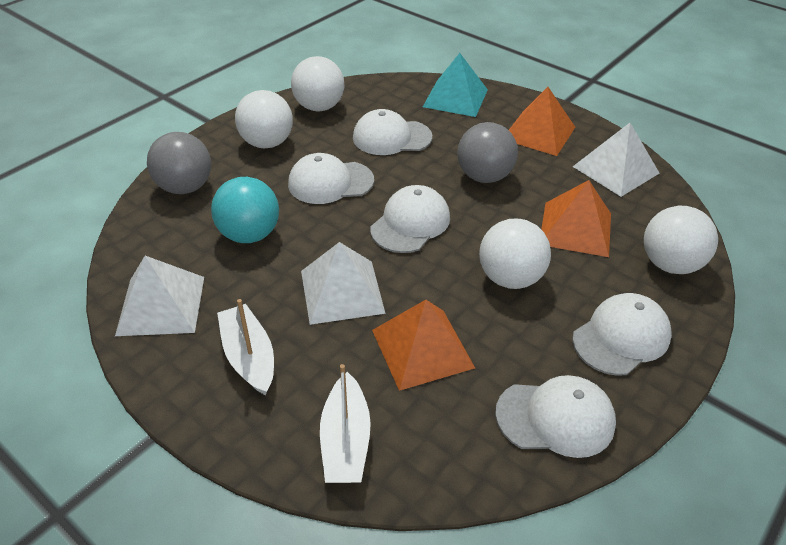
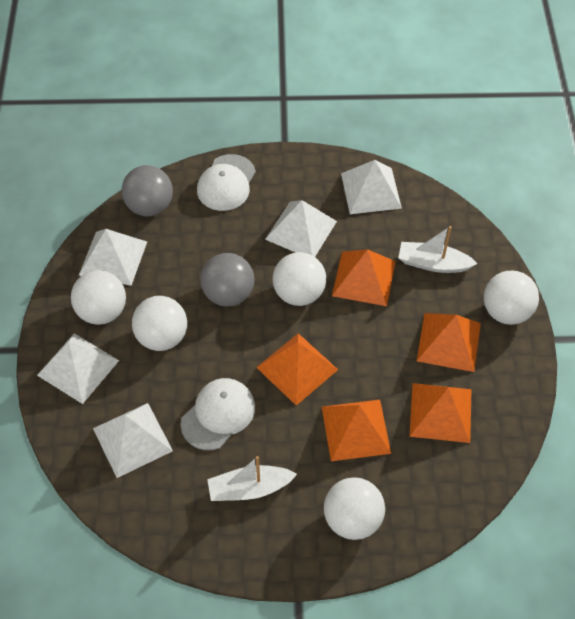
orange pyramid: [372,300,475,391] [509,87,575,156] [541,180,611,257] = 3 -> [256,333,338,405] [322,400,391,461] [332,249,396,306] [409,383,472,443] [417,313,481,372] = 5
turquoise ball: [211,177,279,243] = 1 -> none = 0
turquoise pyramid: [423,53,488,117] = 1 -> none = 0
white ball: [235,90,293,149] [291,56,344,112] [479,219,551,289] [644,206,718,274] = 4 -> [71,270,126,325] [132,296,187,351] [273,252,326,306] [324,477,385,540] [484,271,539,325] = 5
white cap: [288,153,374,204] [353,109,432,155] [370,185,450,253] [495,375,616,458] [572,293,672,376] = 5 -> [181,378,255,450] [197,154,256,211] = 2
white pyramid: [115,256,204,336] [301,242,386,325] [573,123,660,197] = 3 -> [37,333,119,404] [79,229,147,286] [93,403,173,478] [265,200,337,257] [341,160,402,214] = 5

